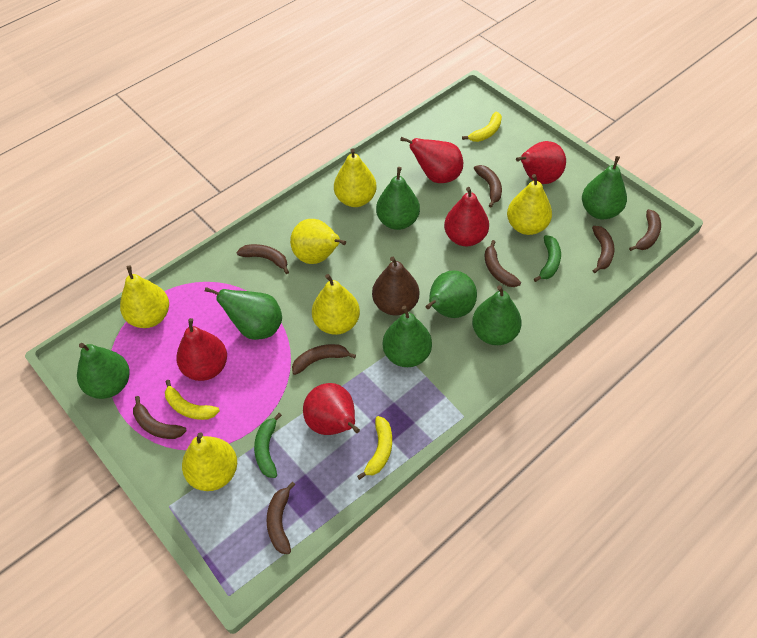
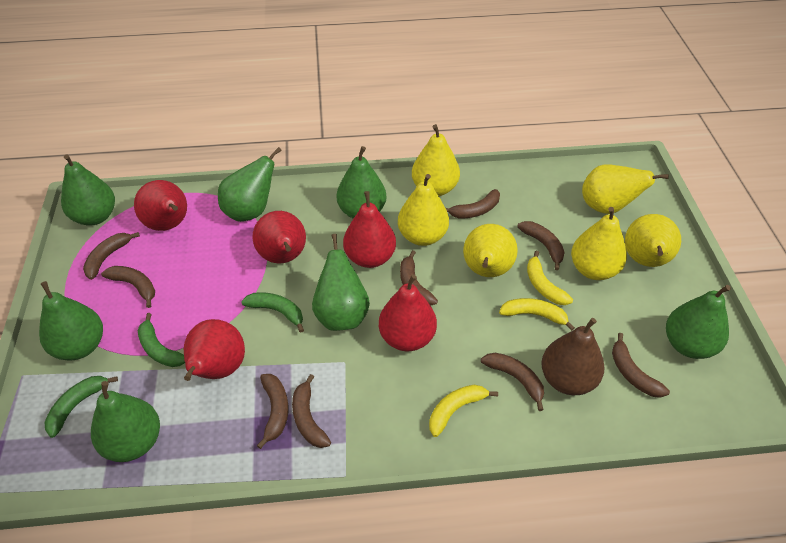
brown banana: [133,396,187,439] [236,244,289,274] [267,482,295,554] [292,344,356,375] [474,165,502,207] [484,240,521,287] [592,226,615,273] [629,209,661,251] = 8 -> [83,232,140,280] [101,266,155,308] [257,374,288,449] [292,374,331,448] [400,250,438,306] [446,189,500,219] [481,353,544,411] [517,221,565,270] [612,333,670,398] = 9
green banana: [254,413,282,478] [534,235,561,282] = 2 -> [45,376,118,438] [138,313,185,367] [241,292,304,333] = 3

